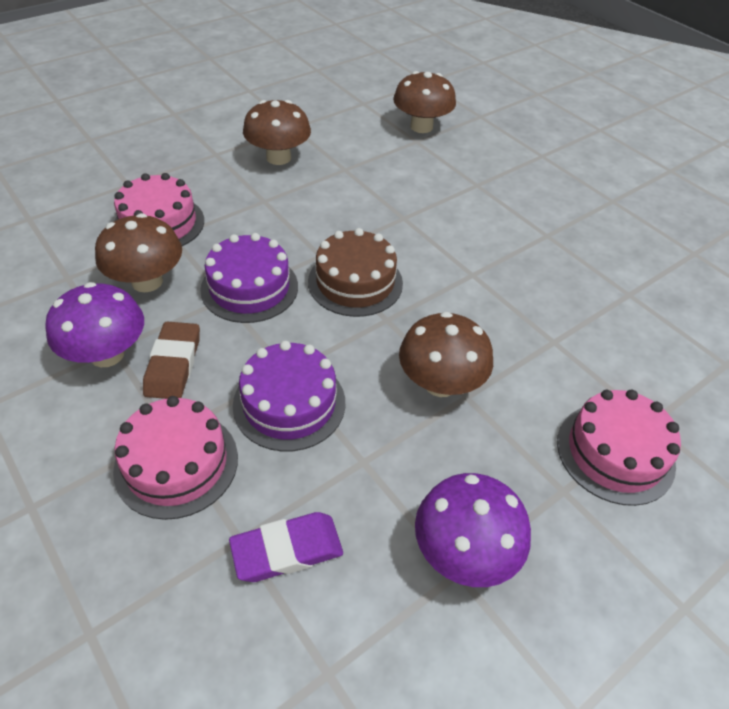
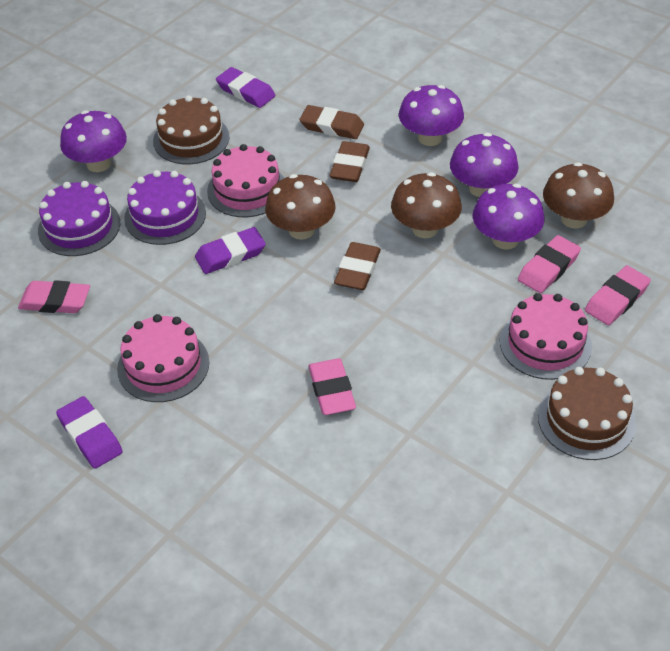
brown cake: [308,228,403,317] = 1 -> [153,95,230,164] [538,367,636,460] = 2
brown eraser: [143,322,200,399] = 1 -> [299,105,364,139] [330,141,370,182] [334,242,381,290] = 3
brown mushroom: [95,213,182,292] [243,100,311,165] [393,71,456,133] [399,312,493,397] = 4 -> [265,174,336,240] [391,172,462,238] [543,162,614,229] = 3
pink eraser: none = 0 -> [18,280,90,313] [308,358,356,415] [518,235,581,293] [585,265,651,325] = 4
purple eraser: [229,512,343,582] = 1 -> [56,396,123,468] [195,227,266,274] [216,67,276,108] = 3
purple mushroom: [45,282,144,367] [415,473,531,587] = 2 -> [60,110,127,172] [399,85,464,146] [450,133,519,197] [473,184,545,250] = 4

